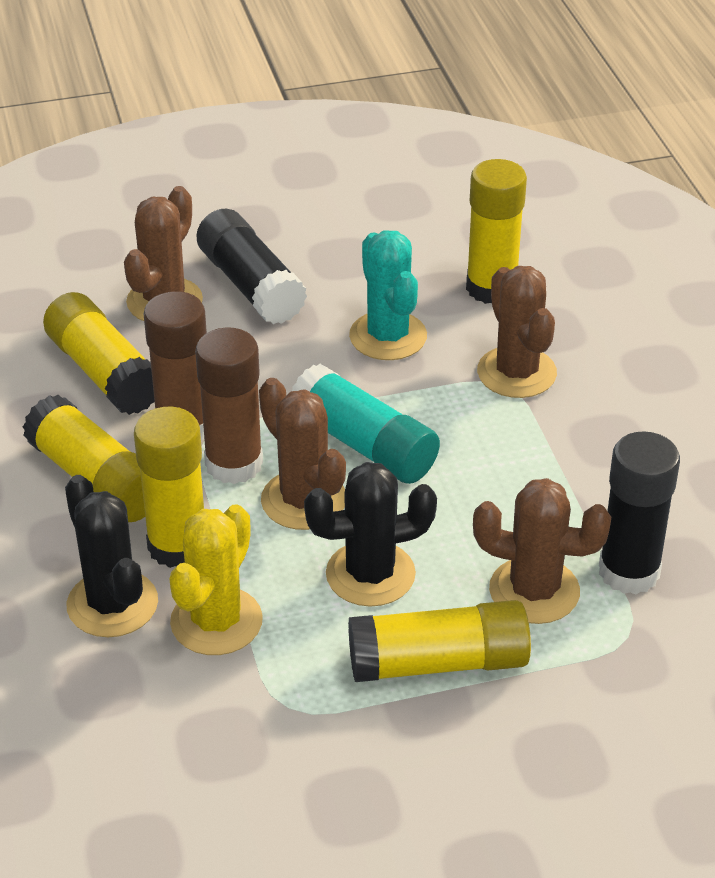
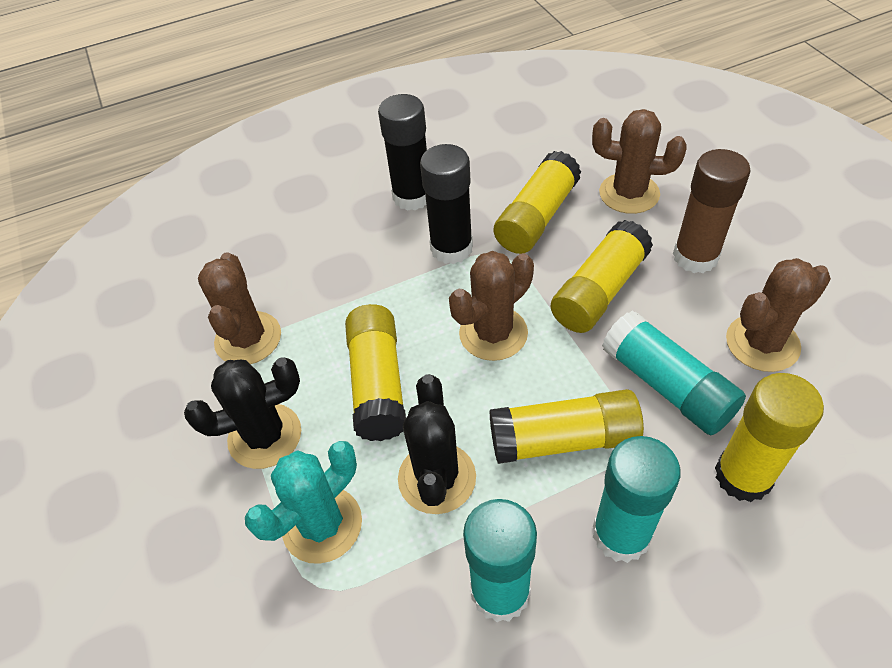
brown glue stick: [143,291,207,440] [195,327,263,484] = 2 -> [673,149,750,273] = 1
turquoise glue stick: [292,364,440,484] = 1 -> [463,499,537,622] [593,436,680,563] [602,310,746,435] = 3
yellow cactus: [170,504,263,655] = 1 -> none = 0

